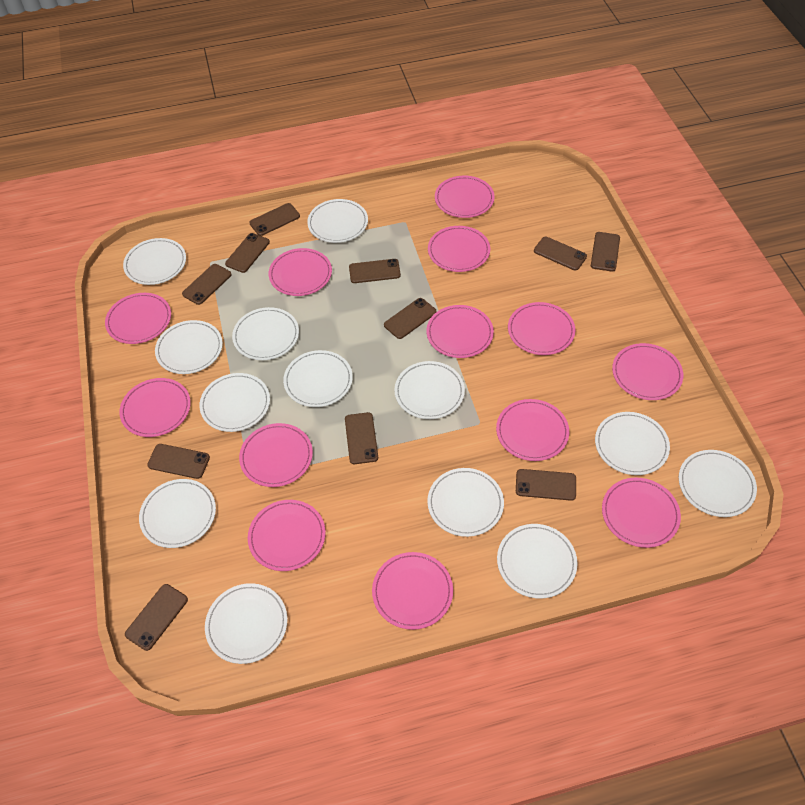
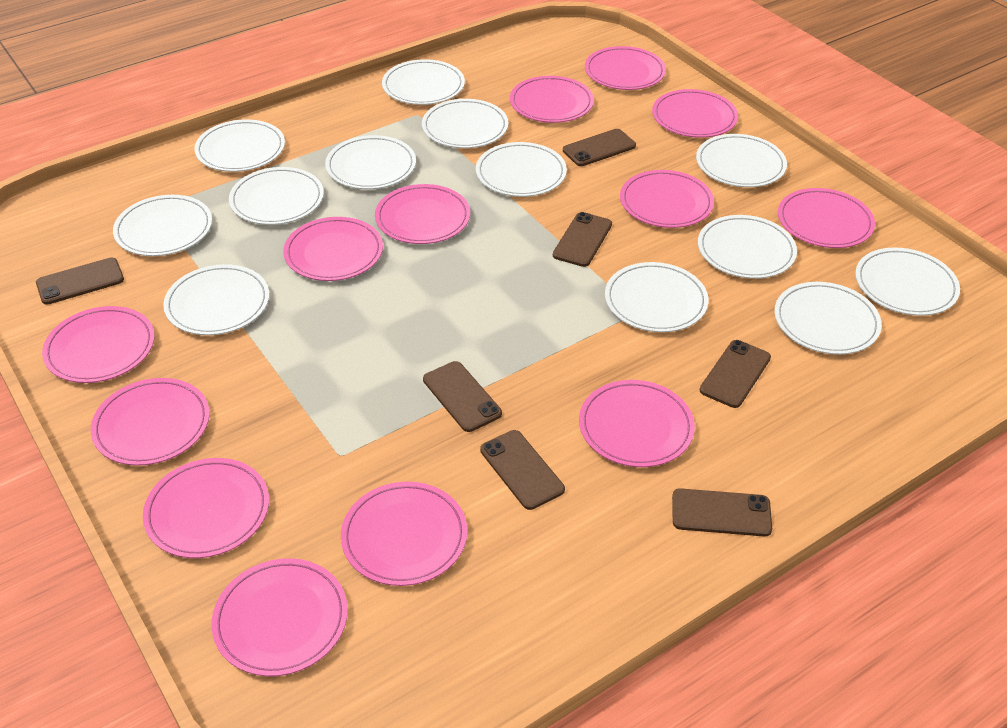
brown phone: [125,584,188,651] [147,444,210,479] [182,264,232,305] [225,233,270,273] [249,203,300,236] [345,412,378,464] [349,259,401,283] [384,298,437,339] [516,469,576,501] [534,237,587,271] [591,232,620,272] = 11 -> [36,258,124,305] [423,361,502,432] [480,430,565,510] [553,212,612,267] [563,129,636,166] [672,488,772,537] [700,340,771,408] = 7

